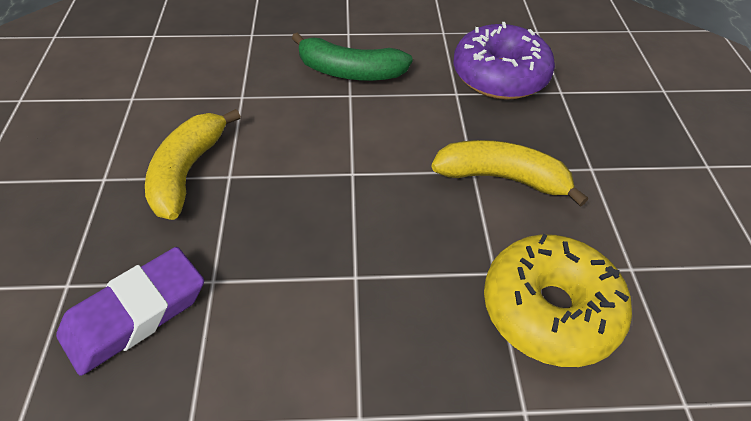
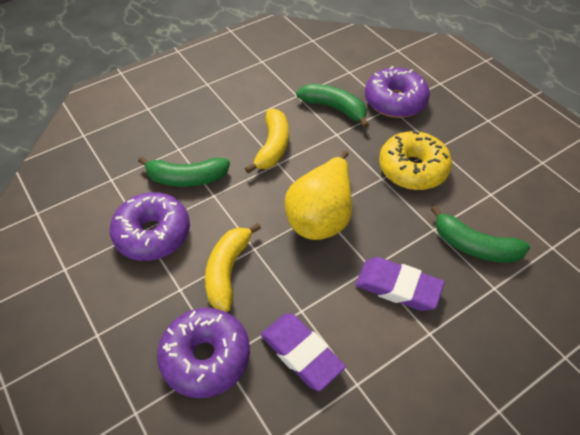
green banana: [292,33,413,81] = 1 -> [138,156,230,187] [296,84,369,128] [431,206,530,263] = 3
purple donut: [453,22,555,100] = 1 -> [110,192,190,261] [157,308,250,398] [365,66,430,118] = 3
purple eraser: [56,247,204,376] = 1 -> [261,313,346,391] [355,257,444,311] = 2
yellow pear: none = 0 -> [284,151,352,240] = 1

